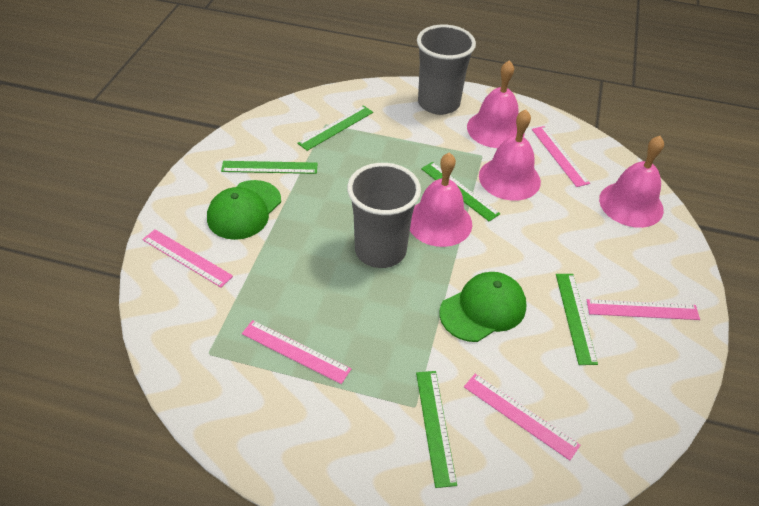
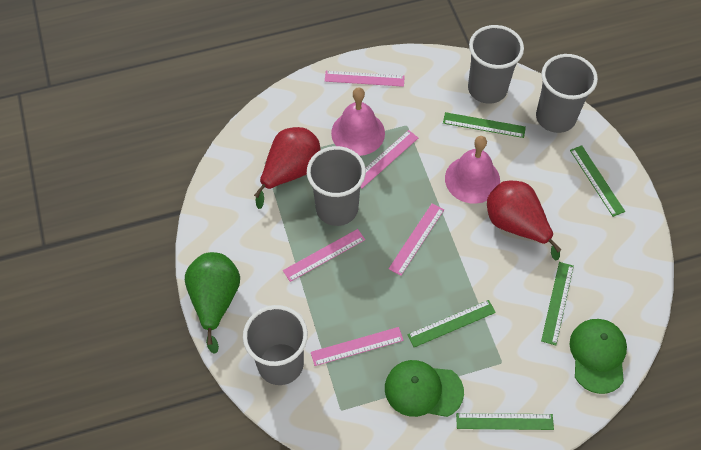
green pear: none = 0 -> [185,252,240,354] = 1
grey cup: [347,163,421,268] [417,25,476,115] = 2 -> [243,305,308,385] [307,146,366,226] [468,25,524,104] [536,54,598,133] = 4
pink bell: [410,152,472,247] [467,60,525,148] [479,109,541,201] [599,136,664,228] = 4 -> [331,87,385,156] [445,136,500,204] = 2
red pear: none = 0 -> [254,127,321,209] [487,181,561,261] = 2

